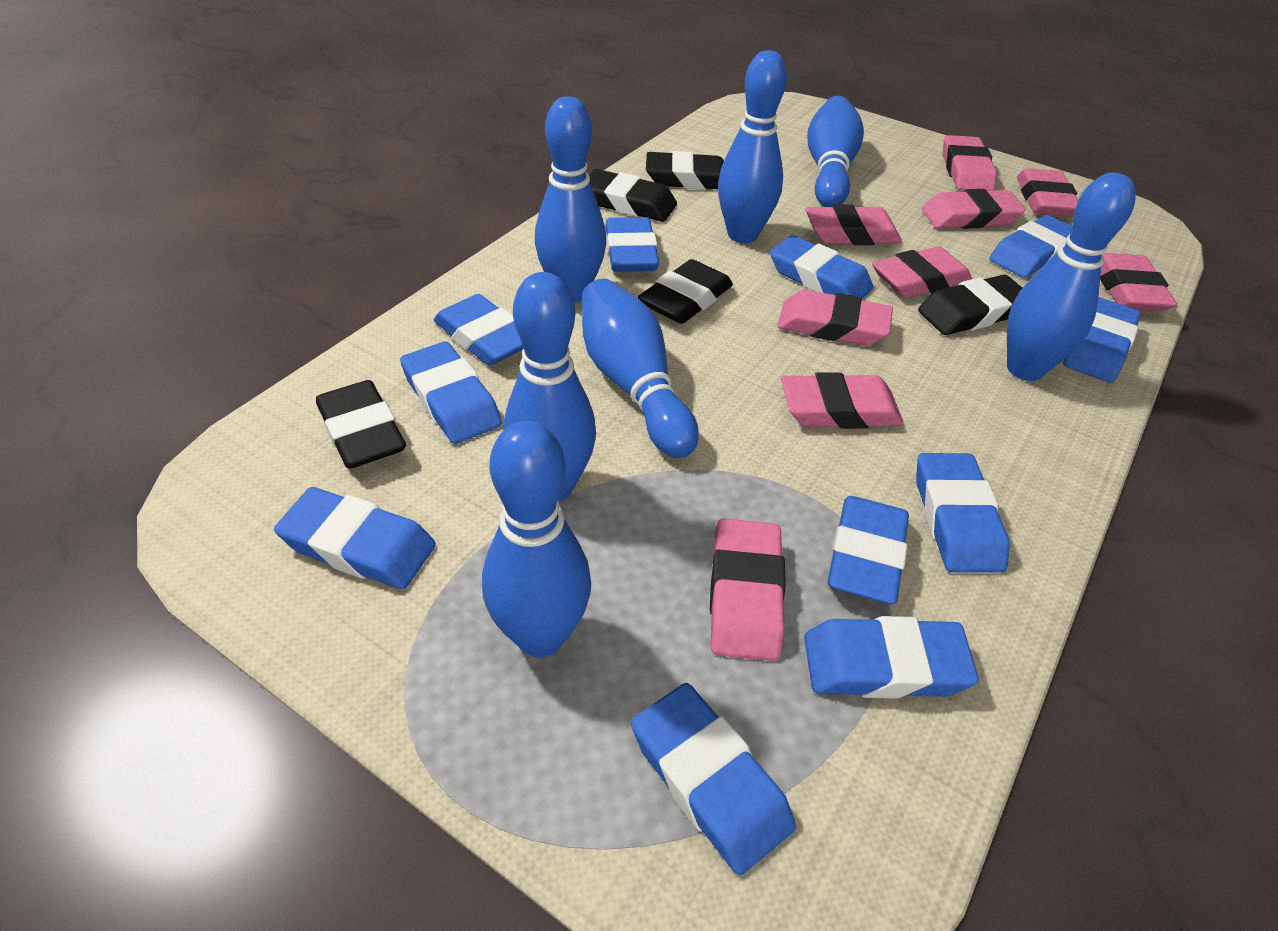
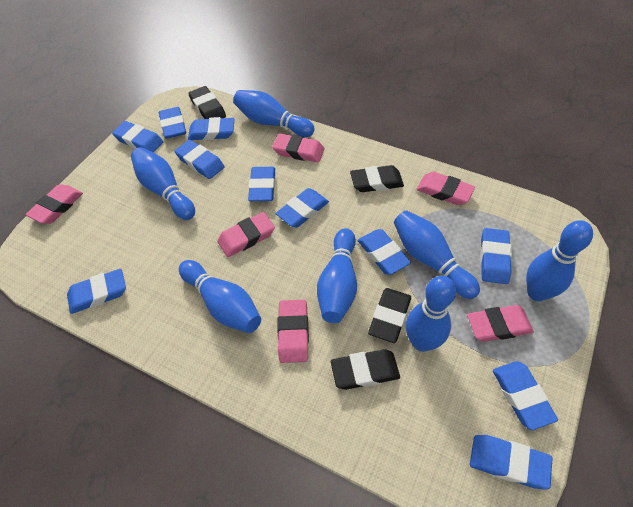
black eraser: [316,380,406,469] [589,169,677,222] [638,259,733,324] [646,151,724,190] [918,275,1022,335] = 5 -> [188,86,226,119] [331,349,400,390] [350,165,404,192] [368,288,411,343] = 4
pink eraser: [710,518,786,661] [777,290,893,346] [781,372,904,429] [805,205,902,245] [872,246,972,298] [922,189,1026,229] [942,135,997,191] [1017,168,1078,216] [1100,253,1177,311] = 9 -> [25,184,83,224] [217,212,275,257] [272,133,324,162] [277,300,309,363] [416,172,475,205] [467,305,534,342] = 6

